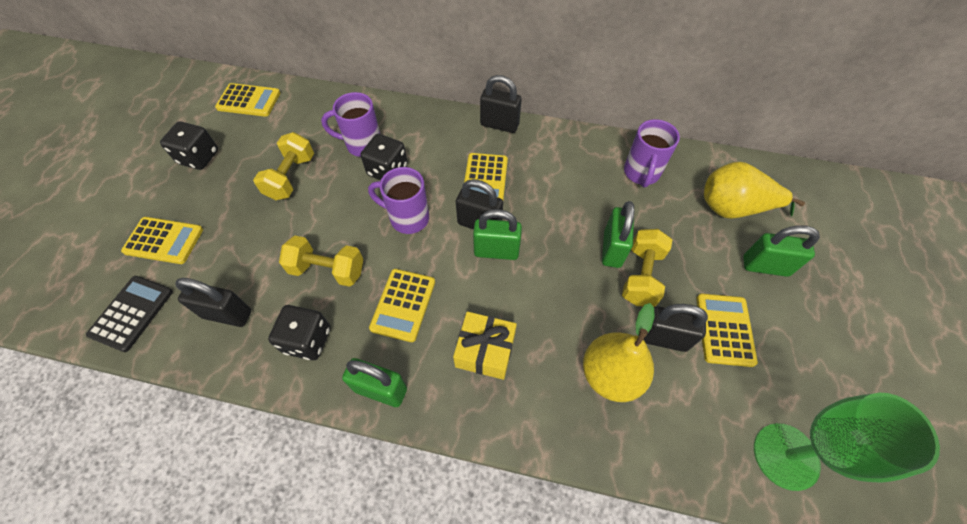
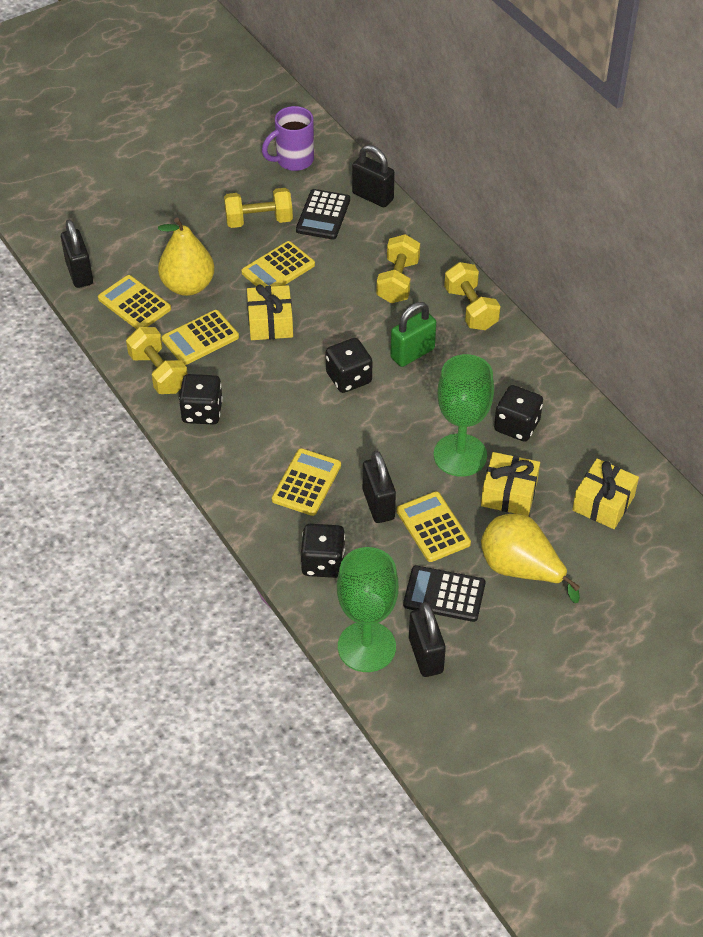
black calculator: [86,276,173,352] = 1 -> [296,189,350,240] [403,565,485,622] = 2
black dice: [160,121,218,170] [268,305,330,360] [361,134,408,180] = 3 -> [179,374,223,424] [301,524,345,578] [326,338,372,393] [494,385,543,442] = 4
green goblet: [754,393,940,491] = 1 -> [337,547,399,672] [434,354,494,477] = 2
green padlock: [342,358,407,407] [473,209,522,260] [602,201,634,268] [743,225,820,277] = 4 -> [390,302,436,367] = 1
purple mug: [321,92,380,157] [368,167,429,234] [624,119,680,188] = 3 -> [262,106,314,171] = 1
yellow dumbbell: [253,132,314,200] [279,236,363,287] [622,229,672,307] = 3 -> [126,327,187,394] [224,188,293,228] [376,234,420,303] [444,262,500,330] = 4
yellow gift: [453,312,517,380] = 1 -> [247,284,293,340] [481,452,540,516] [572,459,639,529] = 3

